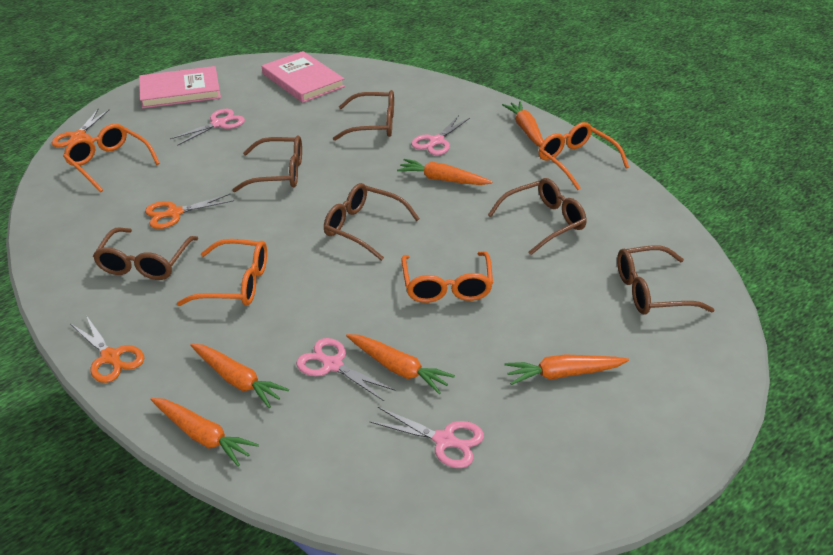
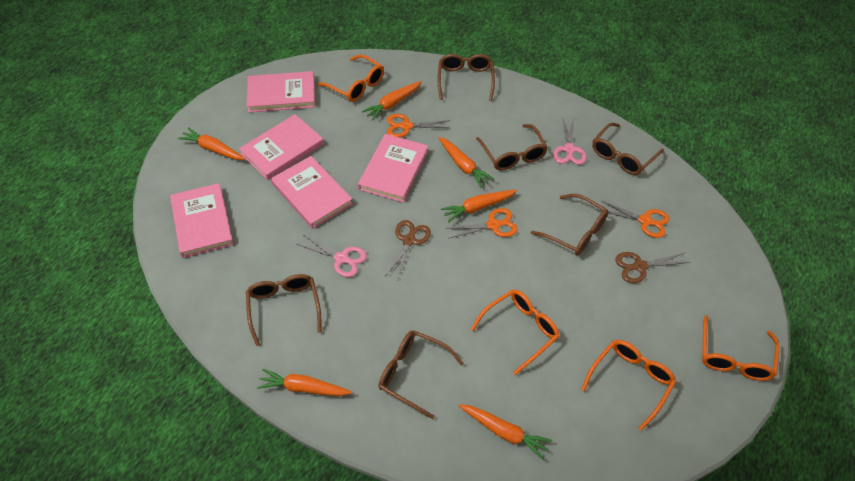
brown scissors: none = 0 -> [386,220,431,280] [615,252,690,283] = 2
pink book: [139,66,221,108] [262,51,345,103] = 2 -> [170,183,234,258] [239,114,324,180] [246,71,315,112] [271,156,353,229] [358,134,428,202] = 5
pink scissors: [170,109,245,146] [296,338,396,401] [369,407,484,468] [411,115,470,155] = 4 -> [296,235,367,277] [553,118,587,165] = 2

